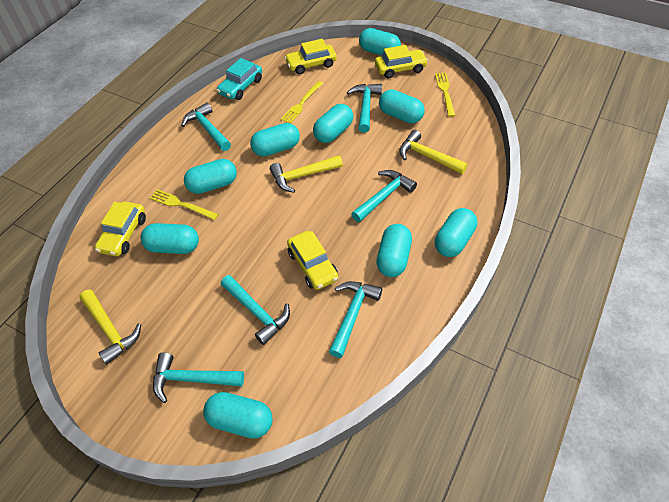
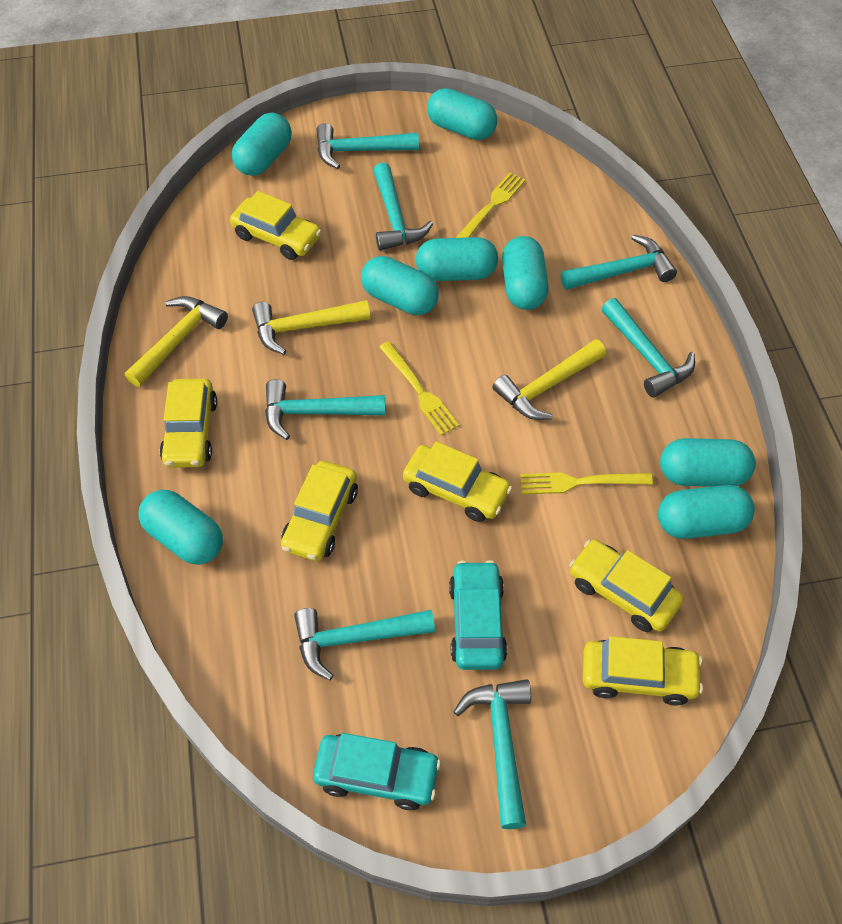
turquoise capsule: [141,223,199,254] [184,159,237,194] [204,392,273,439] [250,123,300,157] [313,104,353,143] [359,28,401,56] [376,224,412,277] [379,89,425,124] [435,208,477,257] = 9 -> [138,489,223,565] [232,113,292,176] [361,256,439,315] [416,237,498,281] [427,88,497,140] [502,236,549,310] [658,485,755,539] [660,438,756,487] = 8
turquoise car: [217,58,262,100] = 1 -> [313,733,441,810] [449,560,508,670] = 2
turquoise hammer: [153,352,244,403] [181,102,231,151] [221,275,290,345] [329,281,382,358] [347,84,382,133] [351,170,417,222] = 6 -> [265,379,385,440] [294,608,435,680] [316,123,419,169] [373,163,433,251] [454,679,531,829] [561,235,677,290] [602,298,695,397] = 7
yellow car: [95,201,146,256] [284,39,337,74] [287,231,338,290] [375,45,428,78] = 4 -> [160,379,217,468] [230,191,322,260] [281,461,358,561] [403,441,512,522] [569,540,684,632] [583,636,703,706] = 6

